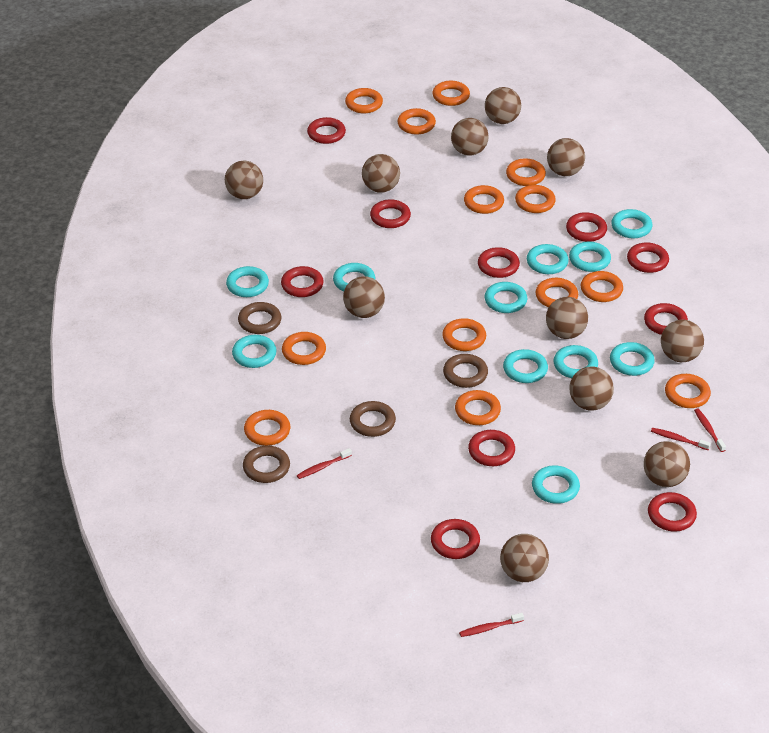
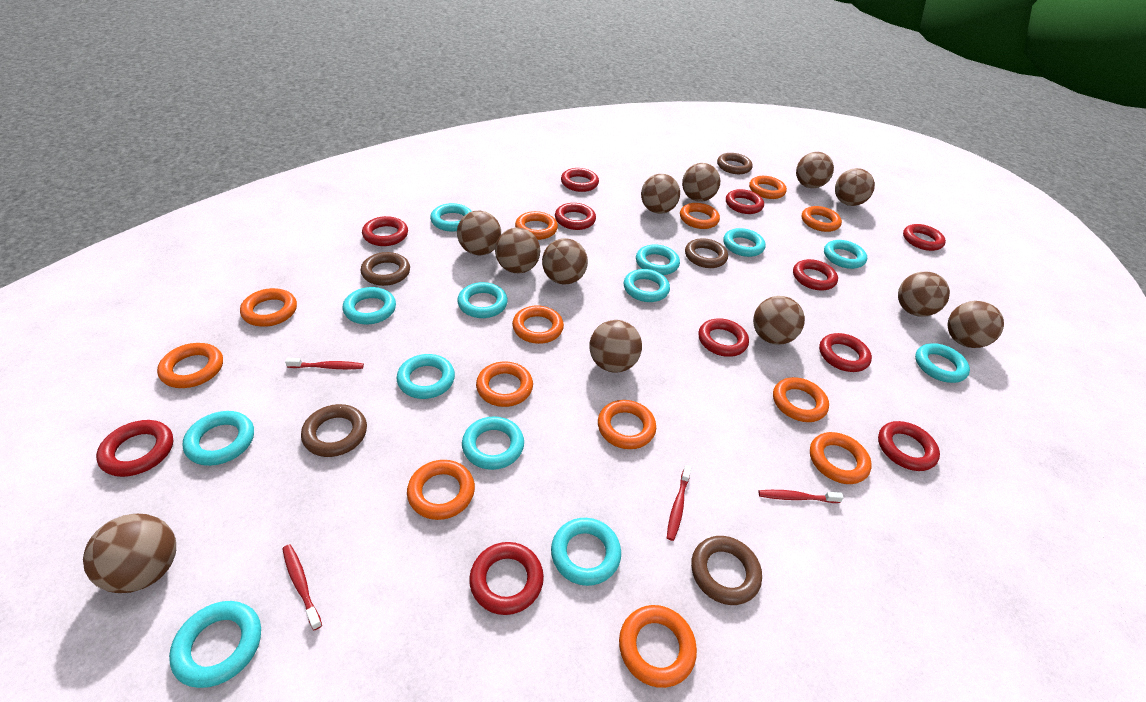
brown ball: [225,161,263,199] [343,276,385,318] [362,154,400,193] [451,118,489,156] [485,87,521,124] [500,534,549,582] [546,297,588,339] [547,138,585,176] [569,366,614,411] [644,441,690,487] [661,320,704,362] = 11 -> [83,514,176,593] [457,210,501,255] [495,228,540,273] [542,238,588,284] [589,320,642,372] [641,174,680,214] [682,163,720,202] [753,296,805,345] [796,152,834,188] [835,168,875,206] [898,271,950,317] [948,301,1004,348] = 12
brown ring: [238,302,281,334] [243,446,290,483] [350,401,396,437] [443,354,488,388] = 4 -> [301,404,367,457] [360,252,410,286] [685,238,728,268] [691,536,762,605] [717,153,753,174] = 5
red ring: [281,266,324,297] [307,117,346,144] [370,199,411,228] [431,519,480,559] [468,430,515,466] [478,247,520,278] [566,212,607,242] [627,242,669,273] [644,303,688,335] [648,492,697,532] = 10 -> [96,420,173,477] [362,216,408,246] [469,542,544,615] [555,203,596,230] [561,168,599,192] [698,318,749,357] [726,189,764,214] [793,259,838,290] [819,333,872,372] [878,421,940,471] [903,224,946,251] = 11
turquoise ring: [226,266,269,297] [232,335,277,368] [333,263,375,292] [485,282,527,313] [503,349,548,383] [527,244,569,274] [532,465,580,504] [553,345,598,378] [569,242,611,272] [610,342,655,376] [611,209,652,238] = 11 -> [169,601,261,688] [182,411,254,466] [343,287,396,324] [397,354,455,399] [430,203,472,231] [457,282,508,318] [462,416,524,470] [551,518,621,586] [624,269,670,302] [636,245,680,275] [723,228,766,257] [824,240,867,269] [915,343,970,383] = 13

